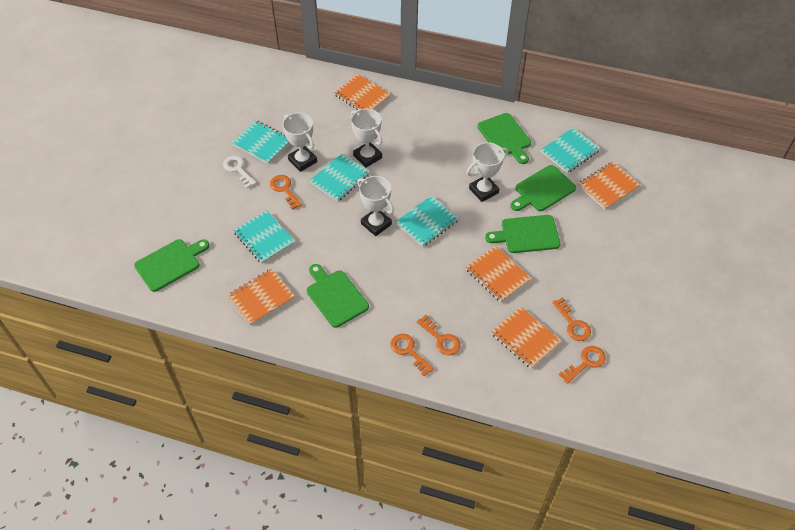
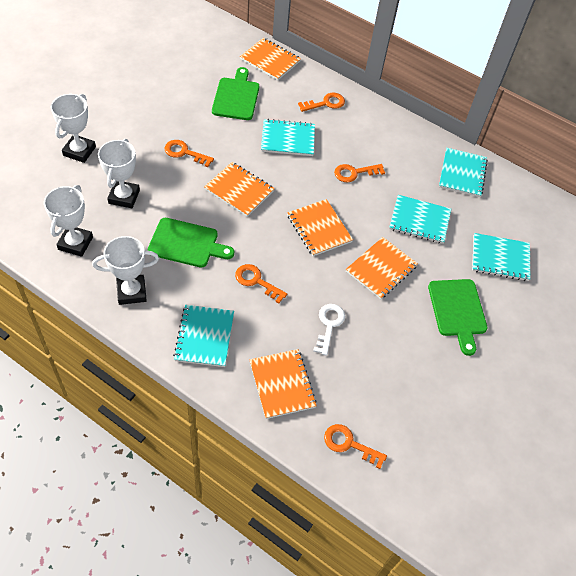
green cutting board: [134,239,209,292] [307,264,369,328] [477,113,531,164] [485,215,560,253] [510,165,576,211] = 5 -> [148,218,234,268] [212,67,259,120] [428,279,488,356] = 3

